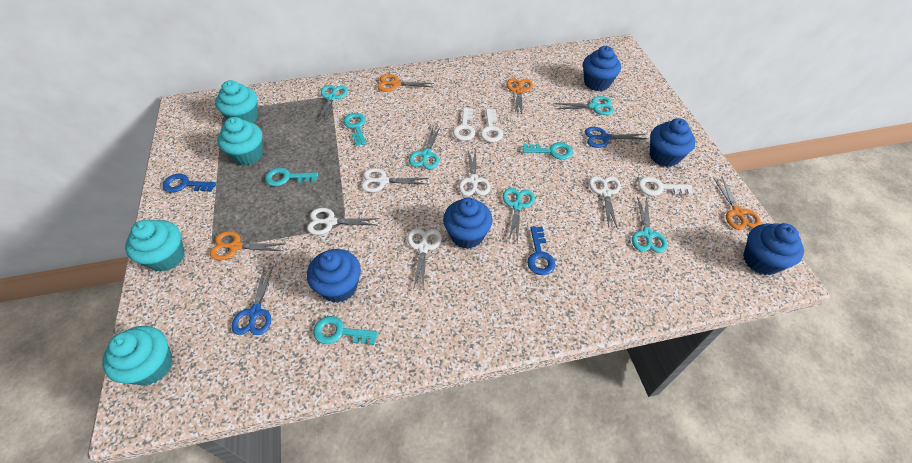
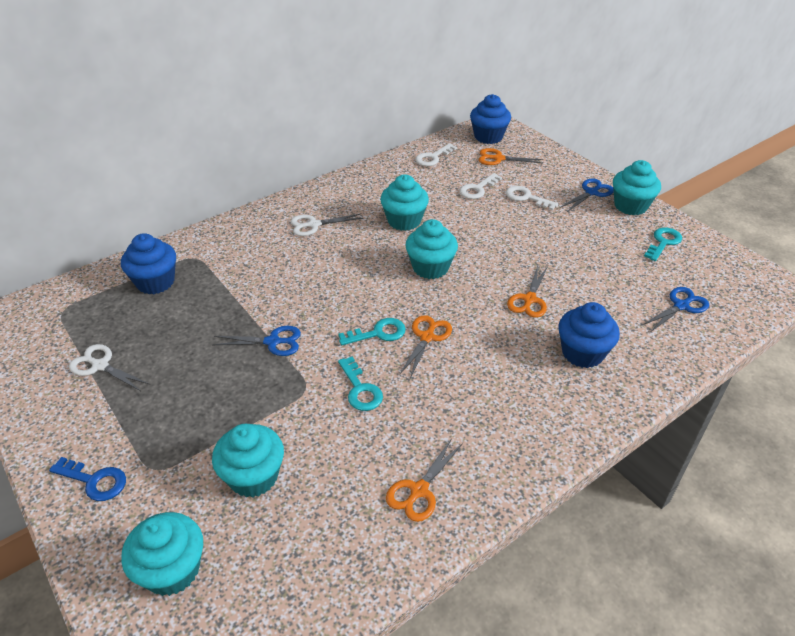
blue cupcake: [307,249,361,303] [443,198,493,249] [583,46,621,91] [650,118,696,167] [743,223,804,275] = 5 -> [121,233,176,294] [470,94,511,144] [558,302,620,368] = 3
blue key: [163,174,216,193] [527,226,556,275] = 2 -> [49,457,126,501] = 1
blue scissors: [232,265,274,335] [585,127,648,148] = 2 -> [213,326,301,356] [560,179,614,212] [641,287,709,332] = 3
turquoise cupcake: [102,326,173,386] [125,220,185,272] [215,80,258,123] [217,117,263,165] = 4 -> [121,512,203,596] [212,424,284,498] [380,174,429,231] [405,219,458,279] [613,160,661,215] = 5
turquoise key: [265,168,318,186] [313,316,378,345] [343,113,367,146] [523,142,573,160] = 4 -> [338,318,406,345] [338,357,383,411] [644,227,682,261] = 3
turquoise scissors: [318,85,348,124] [409,126,441,169] [503,188,535,243] [554,96,614,115] [632,196,667,253] = 5 -> none = 0
white scissors: [307,208,379,235] [361,168,428,192] [407,228,442,290] [459,148,490,196] [589,176,621,230] = 5 -> [69,344,149,391] [290,214,363,236] = 2

